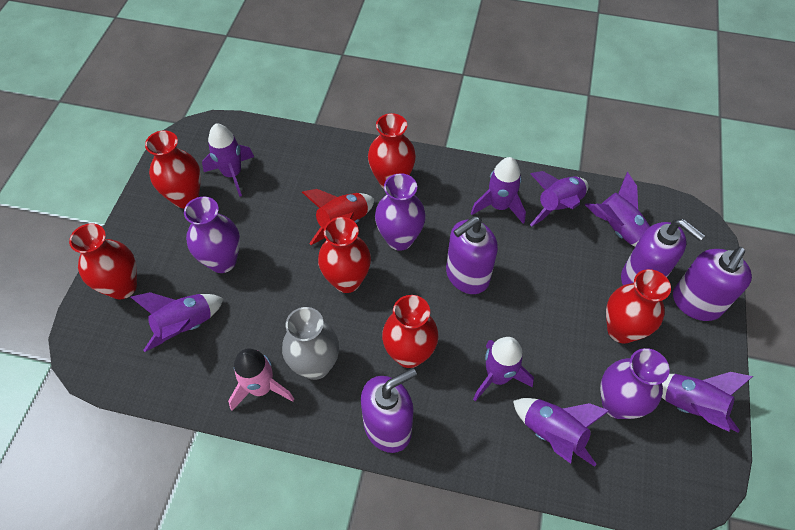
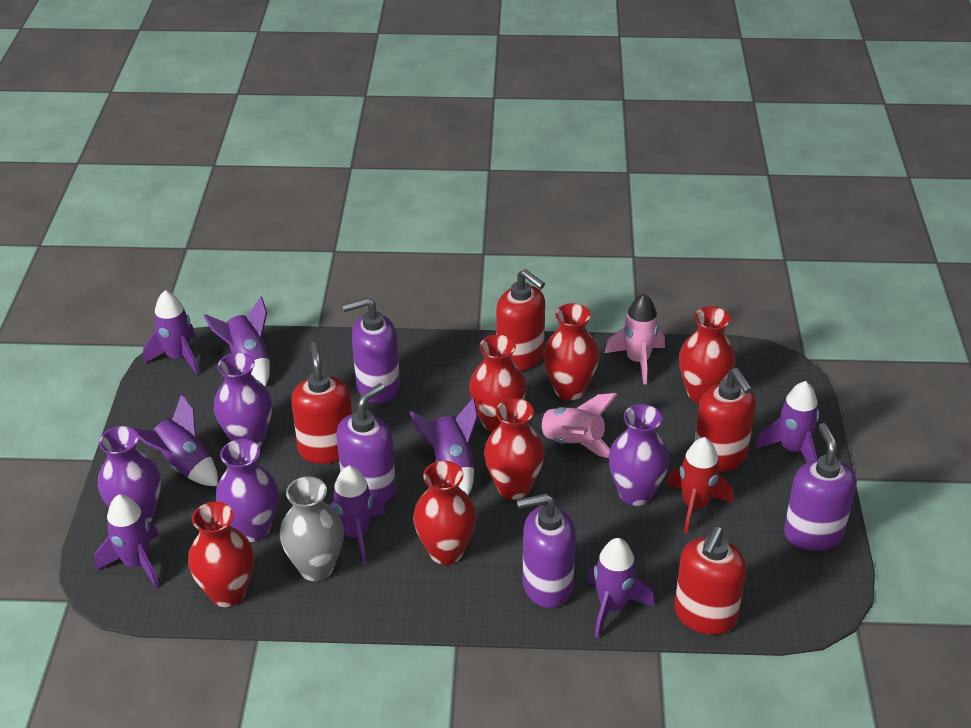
pink rocket: [228,349,294,411] = 1 -> [530,393,617,458] [605,294,665,385] = 2
purple vase: [184,197,240,273] [375,173,426,251] [600,348,670,419] = 3 -> [98,426,161,522] [214,352,272,447] [216,439,279,542] [609,404,670,506] = 4
red soap dispenser: none = 0 -> [291,342,352,464] [496,269,545,371] [674,527,746,635] [694,368,756,472] = 4

